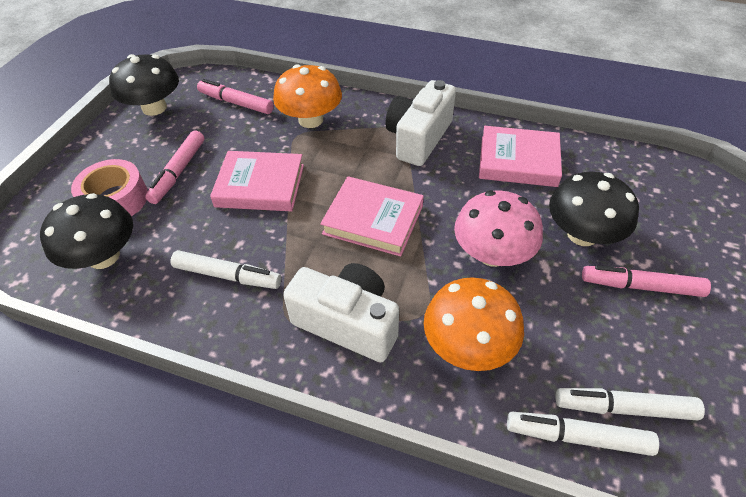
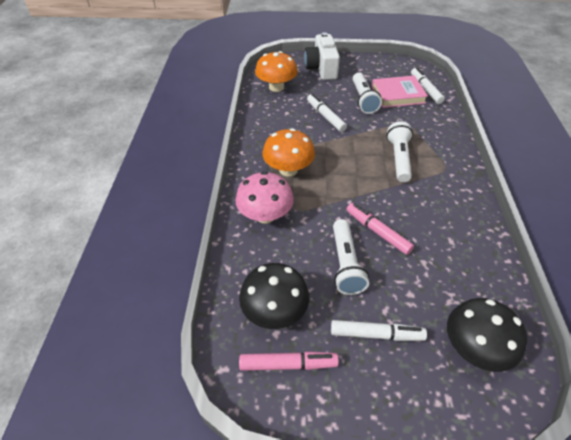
black mushroom: [40,193,133,269] [109,54,179,116] [549,171,639,246] = 3 -> [239,263,309,329] [447,298,527,372] = 2
pink book: [210,151,304,211] [320,177,424,257] [479,126,562,187] = 3 -> [371,76,428,108] = 1
pink marker: [145,130,204,204] [197,79,274,114] [582,265,711,297] = 3 -> [239,351,339,371] [346,203,414,255] = 2
pink tape: [71,159,148,216] = 1 -> none = 0
white camera: [283,263,399,362] [385,80,456,166] = 2 -> [304,32,340,80] = 1
white flashlight: none = 0 -> [333,219,369,295] [353,73,382,114] [386,121,413,182] = 3

